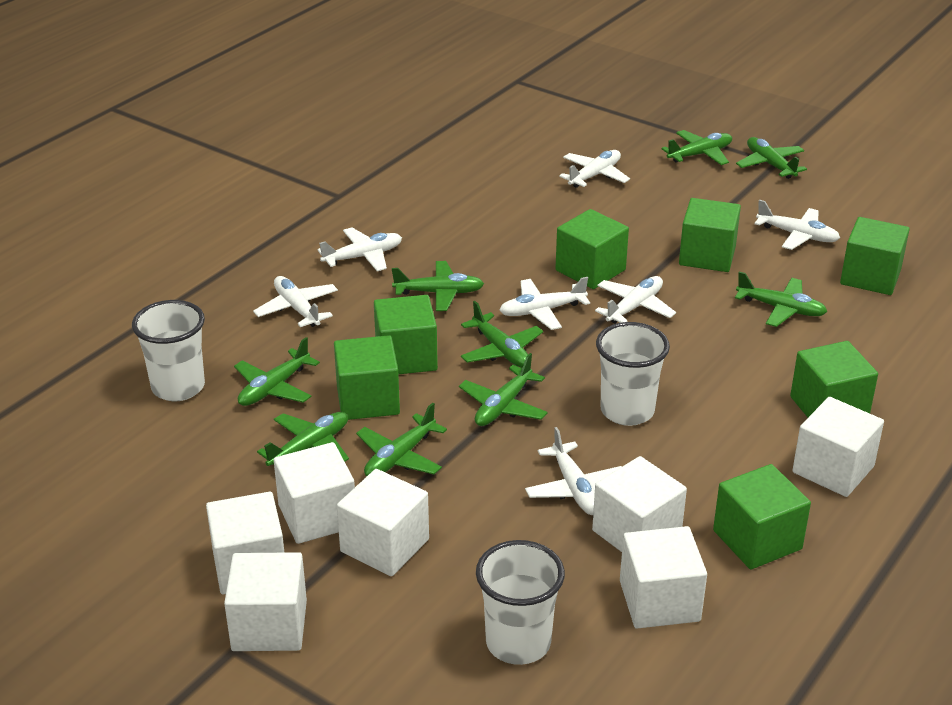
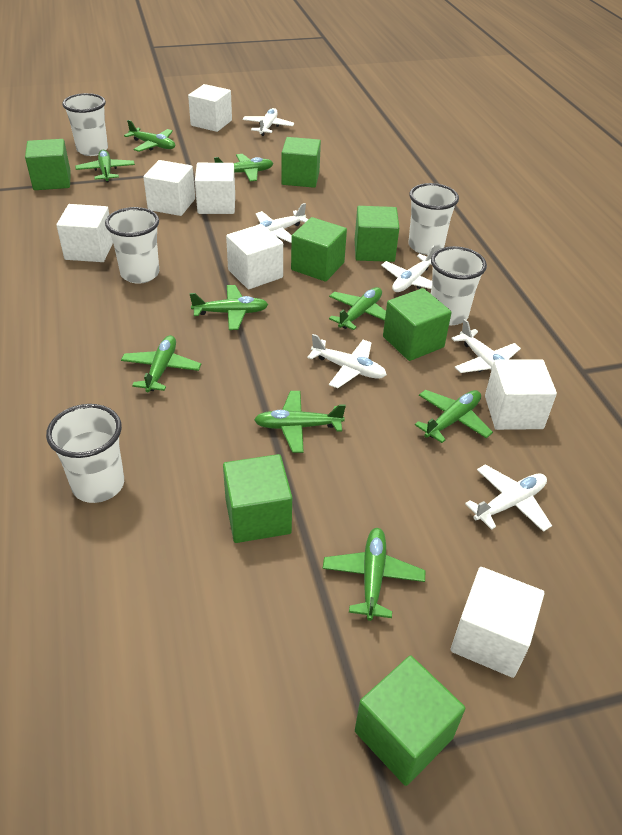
white cup: [132,300,205,401] [476,540,565,665] [596,322,670,426] = 3 -> [46,404,124,503] [62,93,108,156] [105,207,159,284] [408,183,459,255] [431,246,487,325] = 5
white plane: [253,276,338,327] [317,227,402,271] [499,277,590,330] [525,427,622,515] [559,150,630,188] [595,276,676,324] [754,200,840,250] = 7 -> [243,108,294,136] [256,203,308,243] [307,334,387,388] [381,245,435,292] [451,319,521,373] [465,464,552,532] = 6

